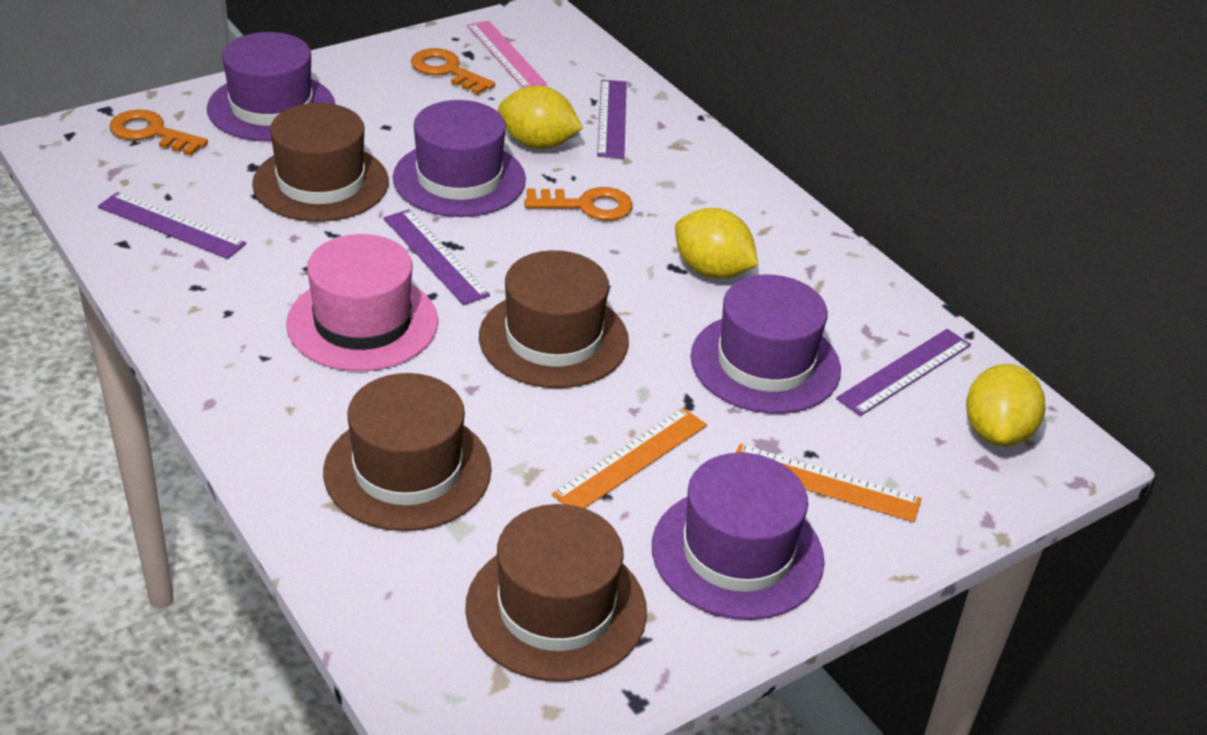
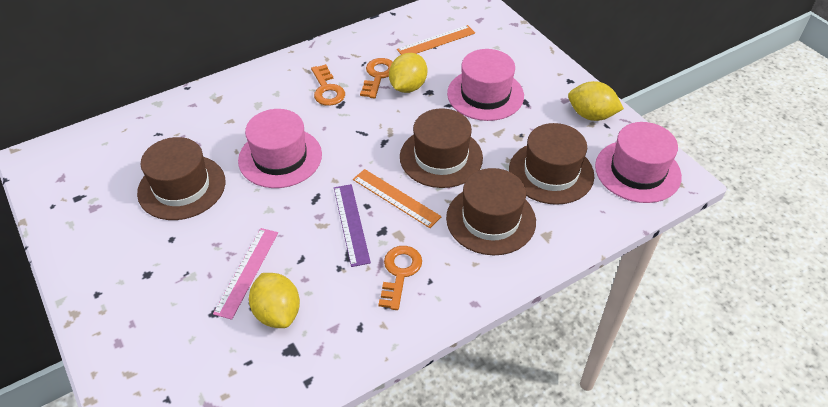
pink hat: [286,234,438,371] = 1 -> [238,109,322,188] [447,49,524,121] [595,122,682,203] = 3
purple hat: [207,32,335,142] [393,100,526,217] [652,453,824,620] [691,275,841,414] = 4 -> none = 0
purple ruler: [98,192,247,259] [383,209,490,305] [597,80,627,159] [836,329,971,416] = 4 -> [334,184,371,267] = 1

